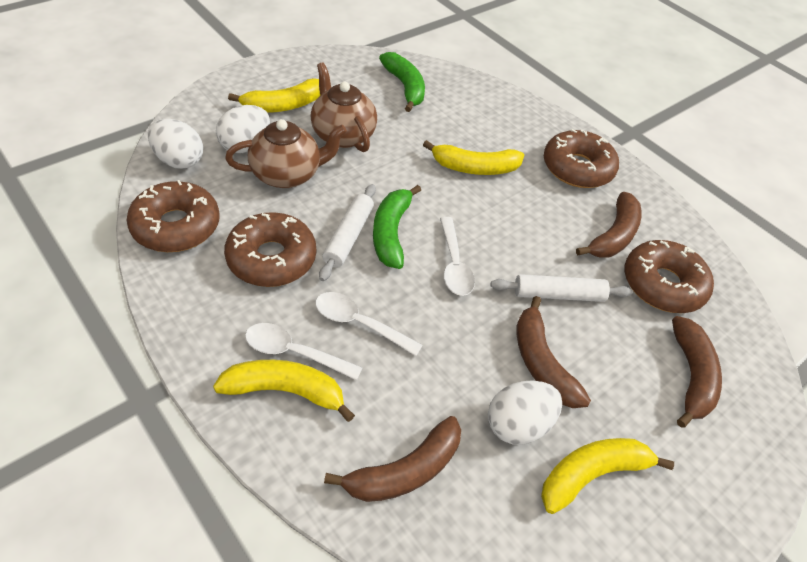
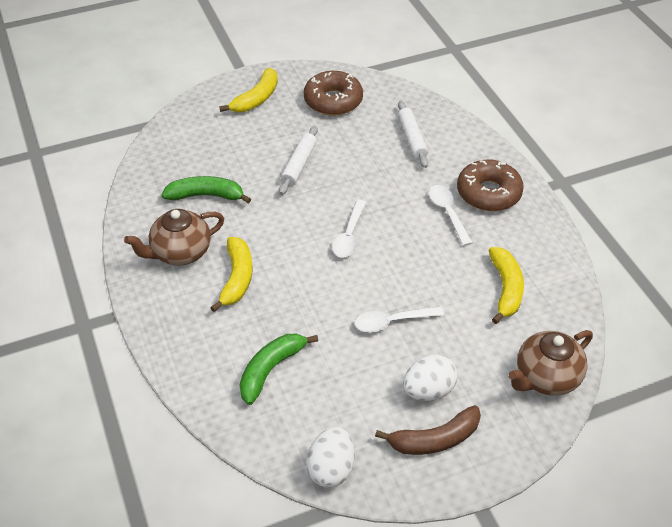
brown banana: [324,416,461,502] [517,296,591,408] [576,192,641,258] [672,316,722,428] = 4 -> [375,405,481,455] = 1
brown donut: [127,180,220,252] [224,212,316,287] [544,129,619,188] [625,240,714,313] = 4 -> [304,71,363,116] [457,159,524,211] = 2
white egg: [148,119,203,169] [216,105,270,153] [488,381,562,445] = 3 -> [306,427,355,488] [403,354,458,401] = 2
yellow banana: [213,360,355,422] [228,78,320,113] [423,140,524,175] [541,438,674,514] = 4 -> [210,237,252,312] [219,68,278,112] [488,247,524,324] = 3

